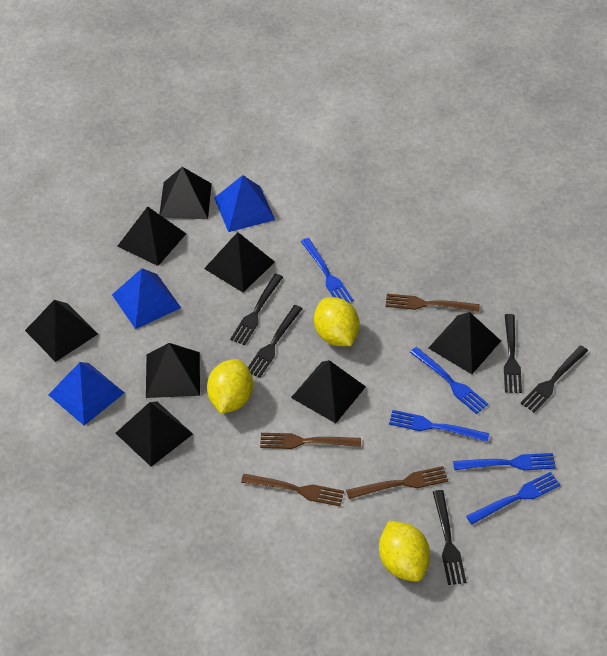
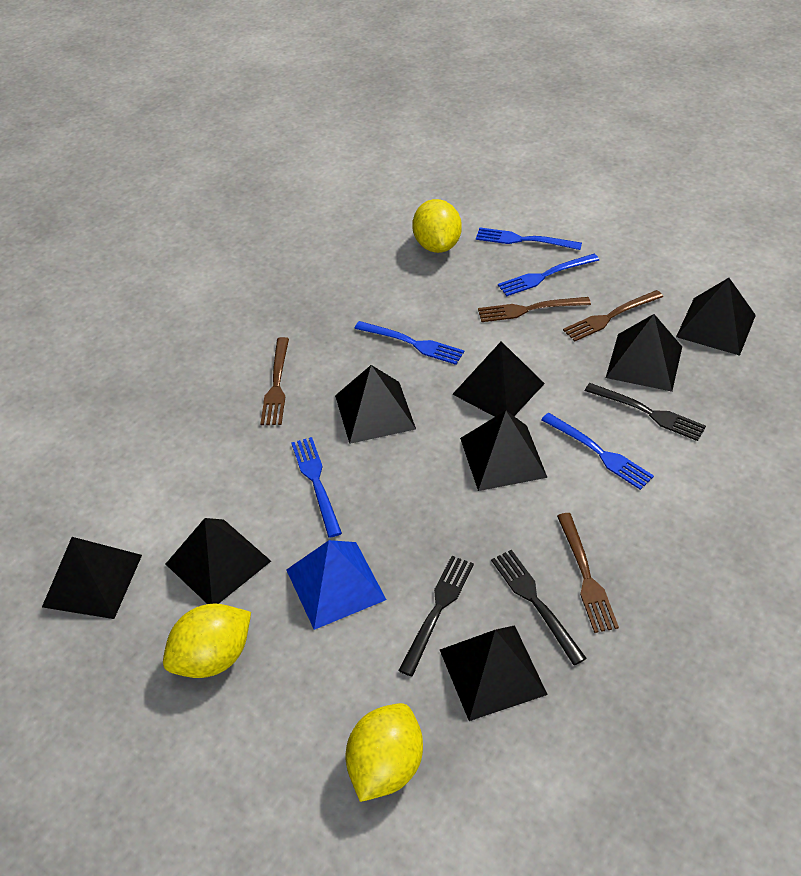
black fork: [230,274,283,345] [248,305,303,378] [433,490,466,585] [504,314,522,393] [520,345,588,413] = 5 -> [398,556,474,676] [491,550,587,665] [585,383,706,441] = 3
blue pyramid: [48,362,124,425] [112,268,181,329] [214,175,275,232] = 3 -> [286,540,386,630] = 1

